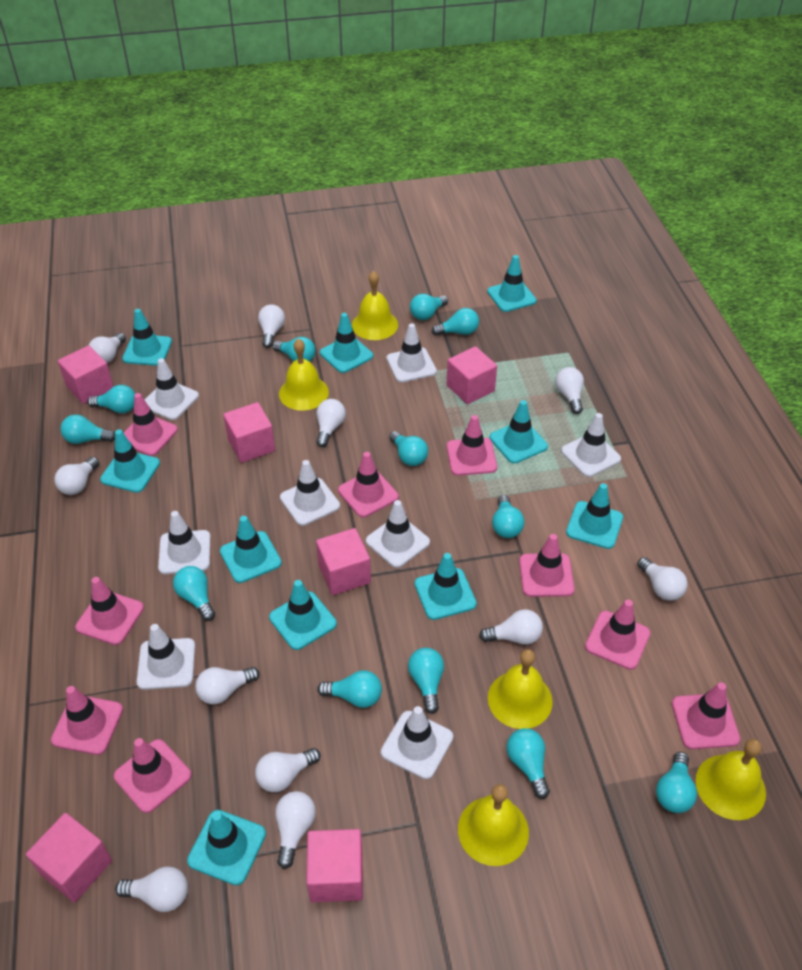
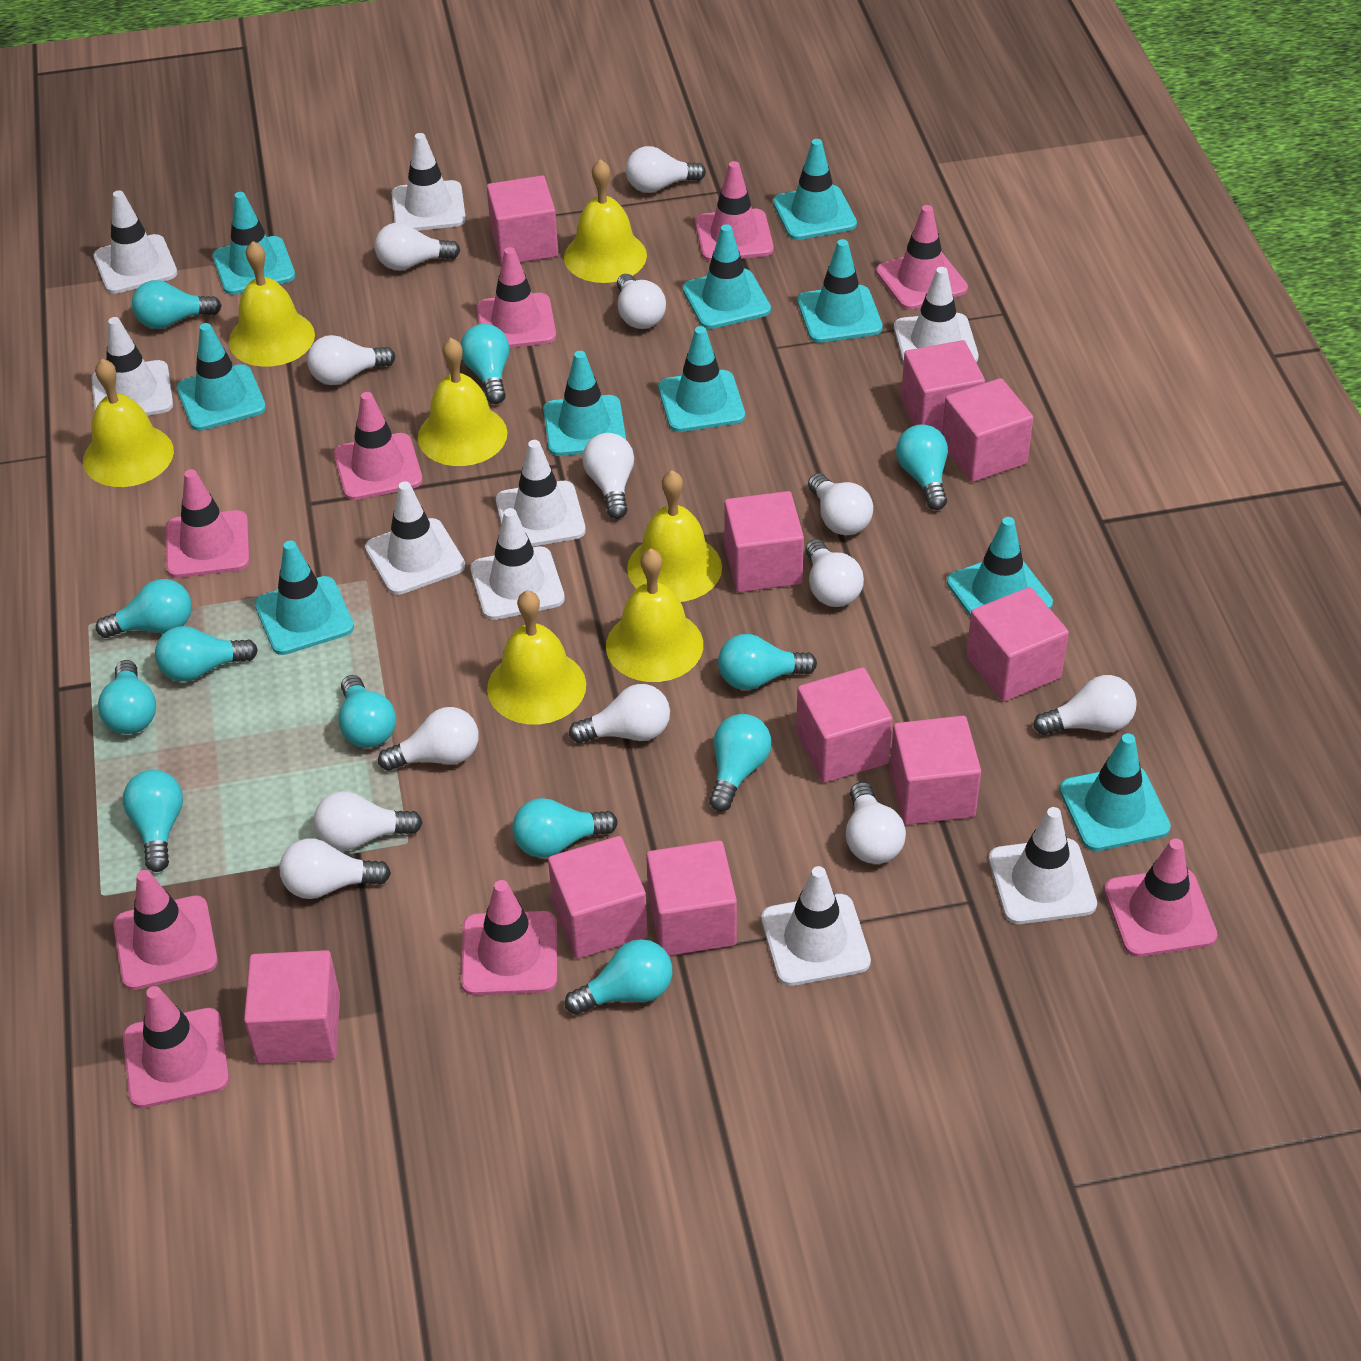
pink cube: [26,813,112,903] [58,345,114,404] [223,402,275,463] [306,829,363,902] [316,528,371,595] [447,346,497,405] = 6 -> [244,950,340,1064] [487,176,558,265] [548,836,648,959] [646,840,737,956] [724,491,804,592] [796,667,893,783] [890,716,981,825] [901,340,985,433] [942,378,1033,482] [966,587,1069,702] = 10
white light bulb: [54,457,99,495] [89,333,126,363] [115,867,188,912] [195,667,260,705] [255,748,321,792] [258,305,285,348] [275,791,316,869] [316,399,346,447] [479,609,543,645] [555,367,584,414] [637,557,688,601] = 11 -> [279,838,391,899] [307,335,395,385] [314,791,423,851] [375,223,460,271] [378,707,479,771] [569,684,670,743] [582,433,634,519] [617,274,666,329] [626,146,706,193] [805,539,864,607] [808,473,873,535] [846,782,906,864] [1034,675,1137,735] = 13
white traffic cone: [137,624,195,690] [145,358,199,420] [158,511,211,574] [280,460,340,526] [366,500,430,568] [381,706,453,779] [386,323,437,383] [561,413,621,477] = 8 -> [92,317,173,416] [94,190,177,294] [365,481,465,595] [392,133,466,231] [470,508,565,620] [496,440,586,547] [761,866,871,986] [894,267,978,364] [989,807,1097,924] = 9
yellow bell: [279,339,329,410] [352,271,398,340] [458,784,529,866] [488,649,553,729] [696,739,766,820] = 5 -> [83,359,174,487] [229,241,315,367] [418,338,507,466] [487,590,586,724] [564,159,647,283] [606,549,703,682] [627,470,722,602] = 7

